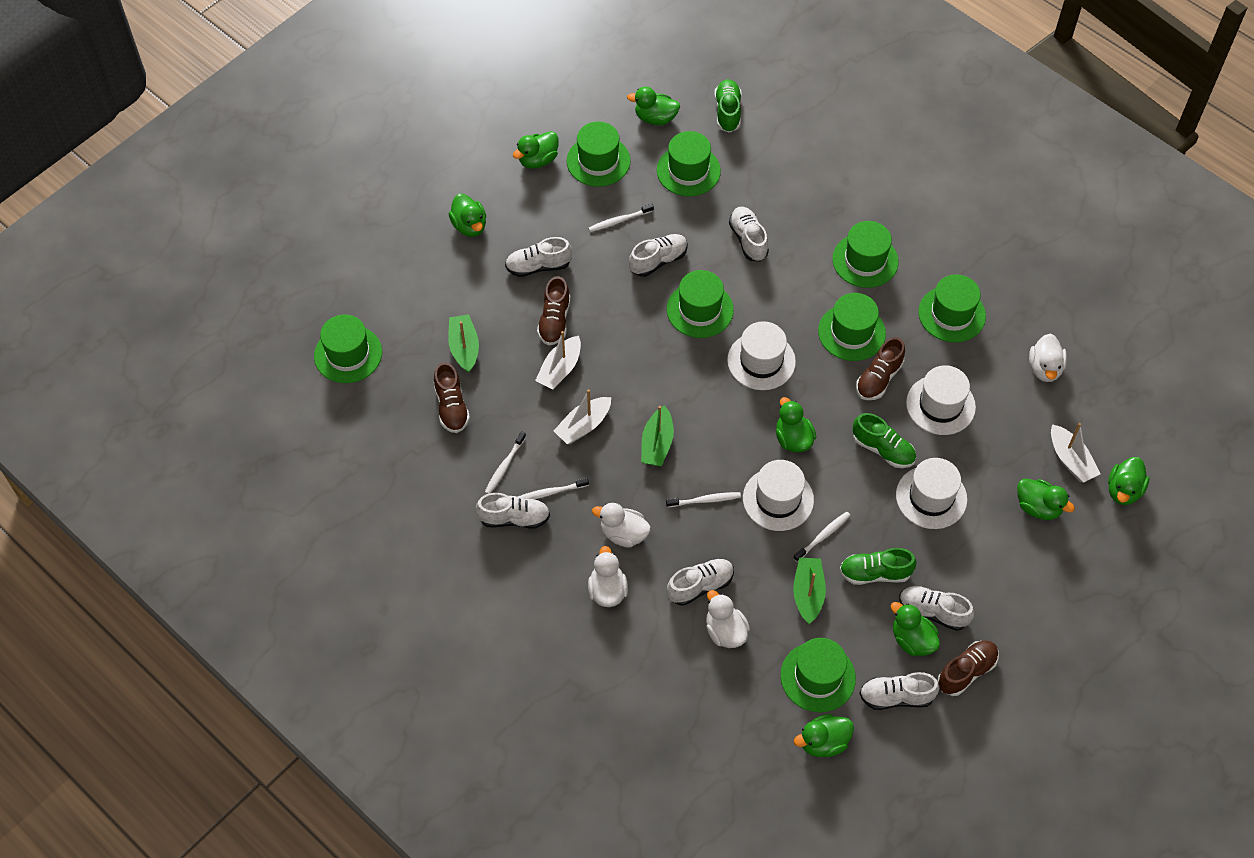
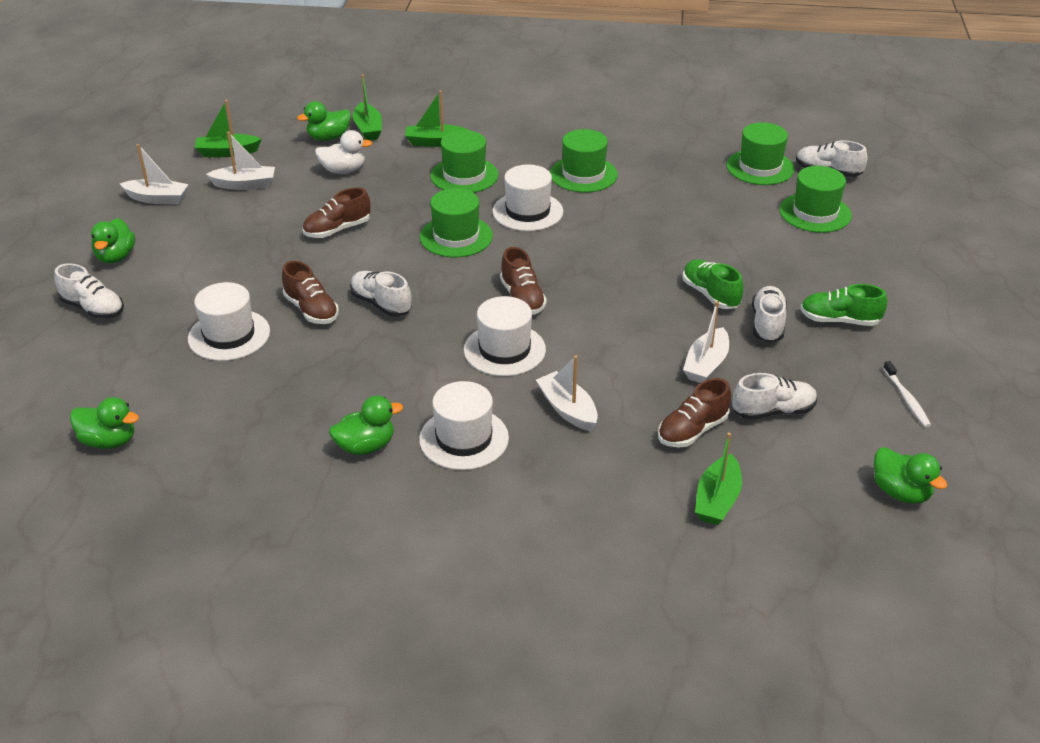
green boat: [448,314,479,373] [641,405,674,466] [793,557,826,624] = 3 -> [195,100,262,157] [353,74,382,140] [405,90,470,147] [695,432,742,525] = 4
green duck: [449,194,486,237] [513,131,559,169] [627,87,680,126] [776,397,816,452] [794,714,854,757] [891,602,940,656] [1017,479,1075,520] [1108,457,1149,505] = 8 -> [70,397,139,449] [91,218,135,264] [297,101,351,141] [329,395,403,455] [874,447,947,504] = 5
green hat: [314,315,382,383] [567,122,631,187] [657,131,721,196] [667,270,734,338] [780,638,856,712] [818,293,886,361] [832,221,899,288] [918,274,986,342] = 8 -> [420,188,493,257] [431,130,499,193] [550,129,618,193] [726,122,795,185] [779,166,852,233] = 5
green shoe: [714,79,741,132] [840,548,917,585] [853,413,916,468] = 3 -> [683,259,744,309] [800,284,887,326] = 2
white boat: [535,331,581,390] [554,389,611,444] [1051,423,1101,483] = 3 -> [120,144,189,204] [206,131,275,190] [536,355,598,431] [683,301,729,383] = 4
white duck: [588,546,628,607] [592,503,651,548] [706,590,750,648] [1029,334,1067,382] = 4 -> [315,130,372,174] = 1
white shoe: [476,493,550,529] [505,237,572,277] [629,234,688,277] [667,559,734,606] [729,207,769,262] [859,672,939,710] [899,586,974,631] = 7 -> [54,263,124,319] [350,271,412,316] [732,373,817,420] [752,286,787,343] [796,140,867,177] = 5
white toothbrush: [485,431,526,494] [518,478,589,499] [588,203,654,232] [666,492,741,507] [793,512,851,562] = 5 -> [883,361,931,427] = 1

